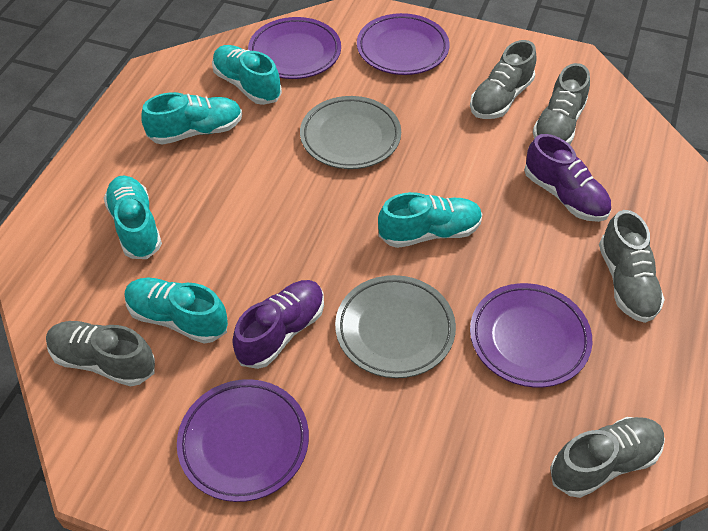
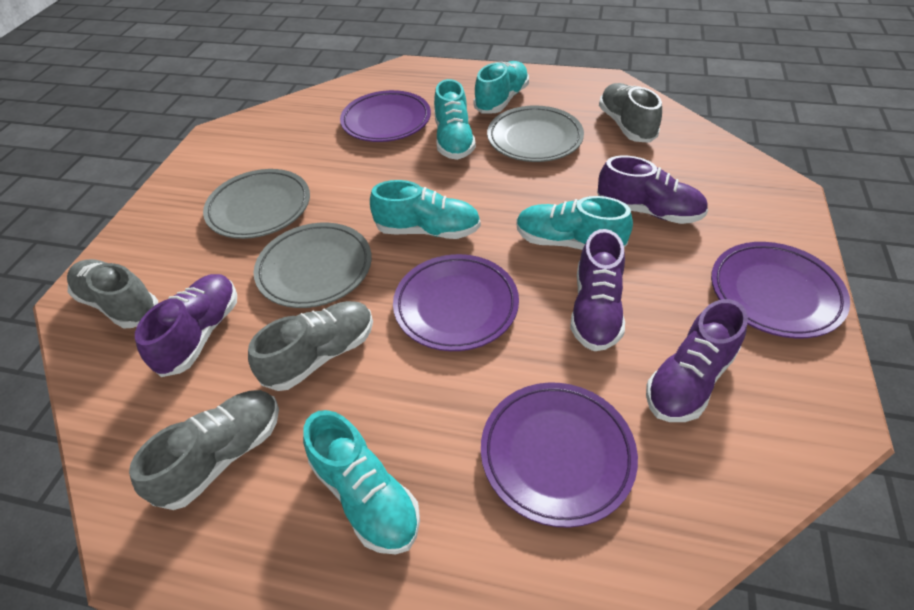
grey plate: [300,96,401,169] [335,275,456,378] = 2 -> [203,169,310,239] [254,223,372,308] [487,105,584,162] = 3
grey shoe: [46,321,155,386] [470,40,537,119] [533,63,590,145] [550,417,665,498] [599,210,665,323] = 5 -> [67,259,158,328] [129,390,279,510] [248,301,373,391] [599,83,662,143] = 4
purple shoe: [232,280,324,369] [524,134,611,222] = 2 -> [135,274,237,377] [570,229,625,351] [597,156,708,224] [646,299,748,422] = 4

